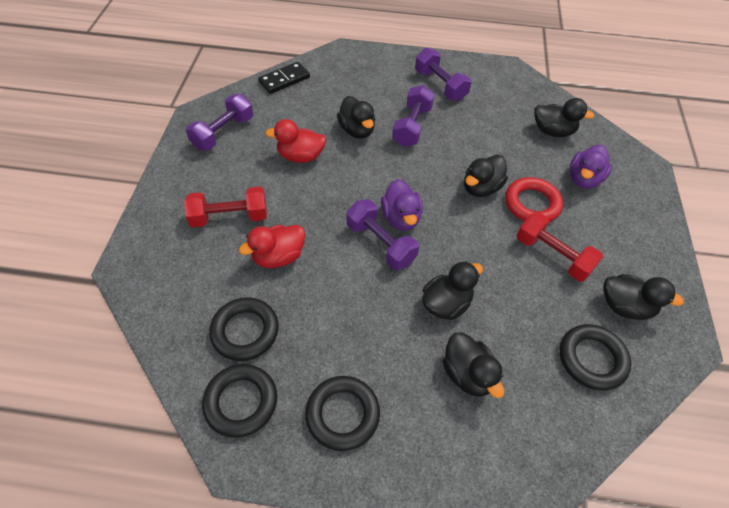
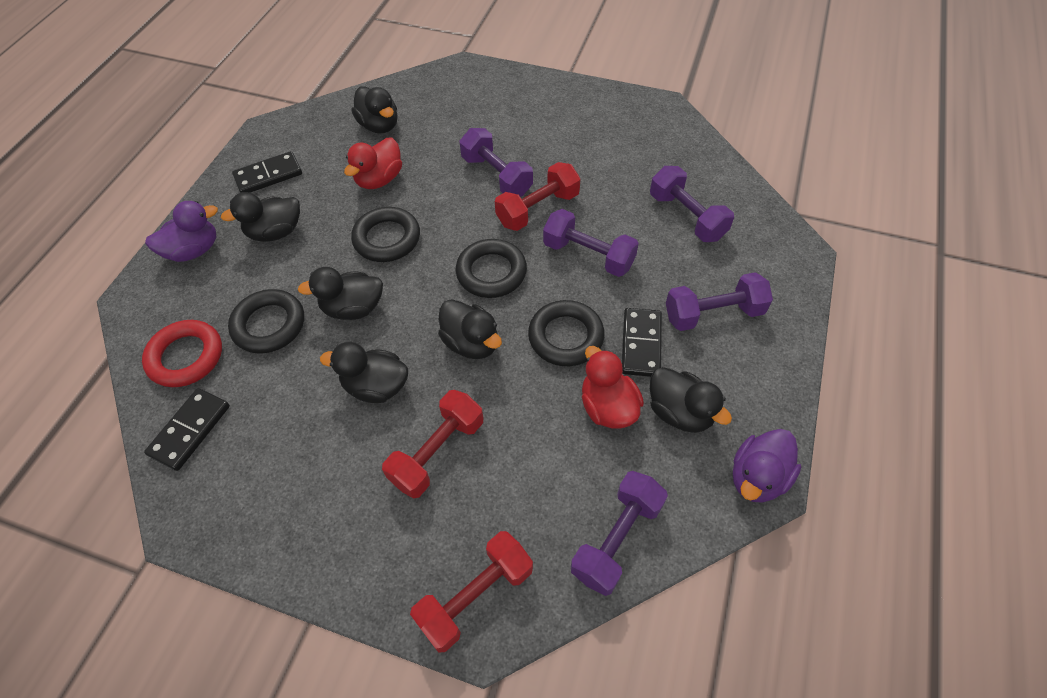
black domino: [258,62,310,94] = 1 -> [144,388,230,471] [232,151,302,193] [622,308,662,377] = 3
purple dumbbell: [186,94,253,150] [347,199,419,270] [392,85,435,147] [415,48,471,101] = 4 -> [460,128,533,196] [543,209,639,277] [571,471,668,596] [650,166,734,242] [666,272,773,331] = 5
red dumbbell: [184,187,267,228] [517,212,603,282] = 2 -> [382,390,483,499] [410,531,533,652] [495,162,581,231] = 3

